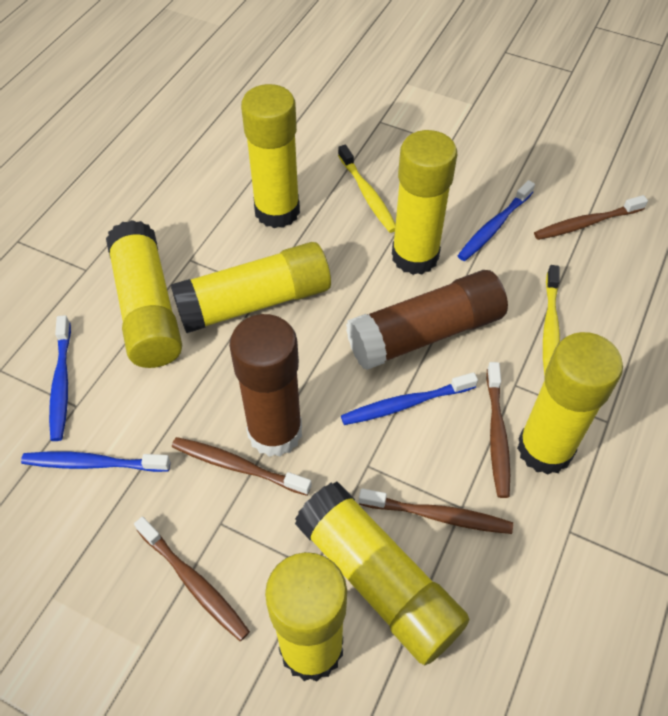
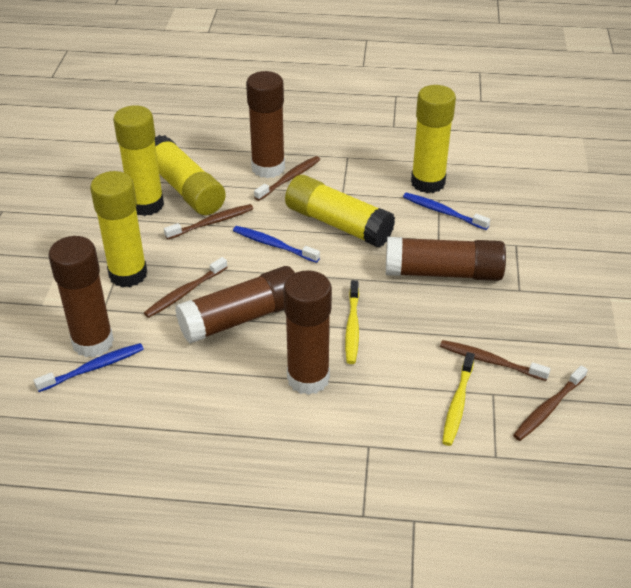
blue toothbrush: [21,452,170,472] [49,315,71,441] [341,372,478,425] [458,180,535,261] = 4 -> [34,343,144,392] [233,226,320,263] [403,193,490,230] = 3
brown glue stick: [229,314,302,457] [346,270,508,370] = 2 -> [49,236,114,358] [175,266,295,344] [246,71,285,178] [283,270,332,395] [386,237,506,281] = 5
yellow glue stick: [106,220,182,368] [171,242,331,333] [241,84,300,228] [265,552,347,682] [295,482,470,665] [392,130,457,275] [517,332,623,475] = 7 -> [90,171,147,288] [113,105,164,216] [155,135,226,215] [285,175,395,248] [411,85,456,193] = 5

